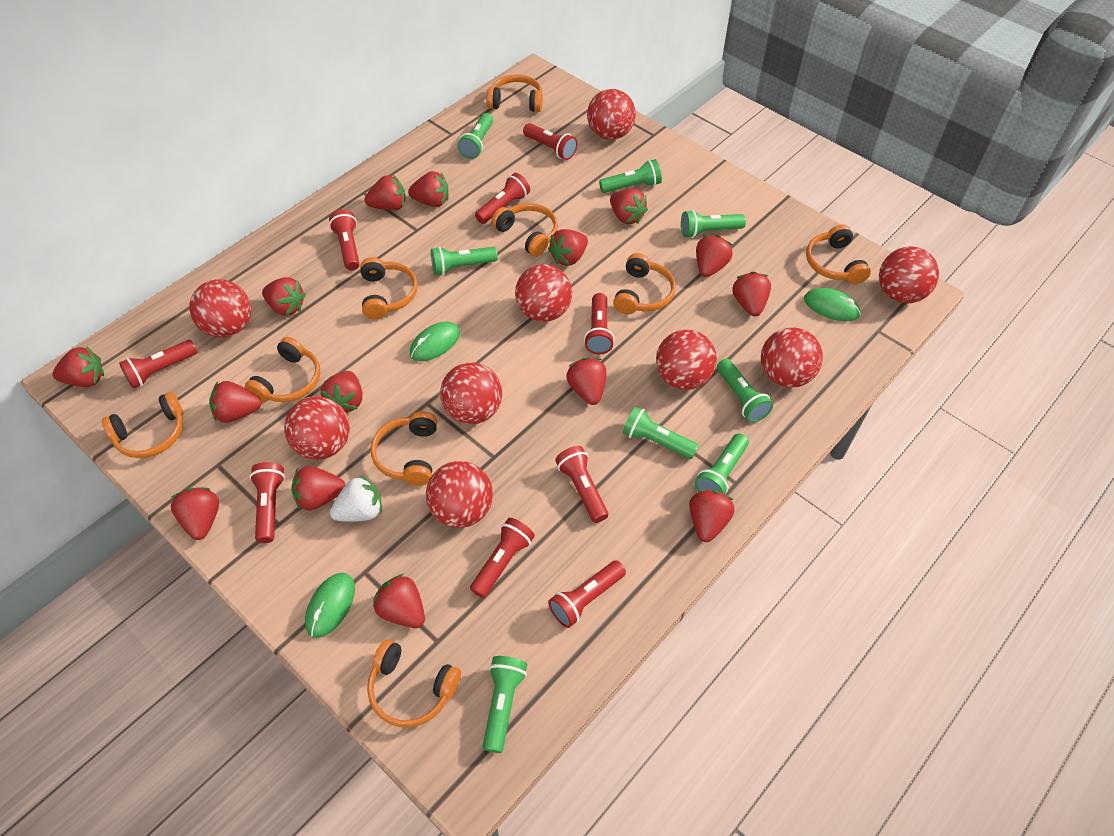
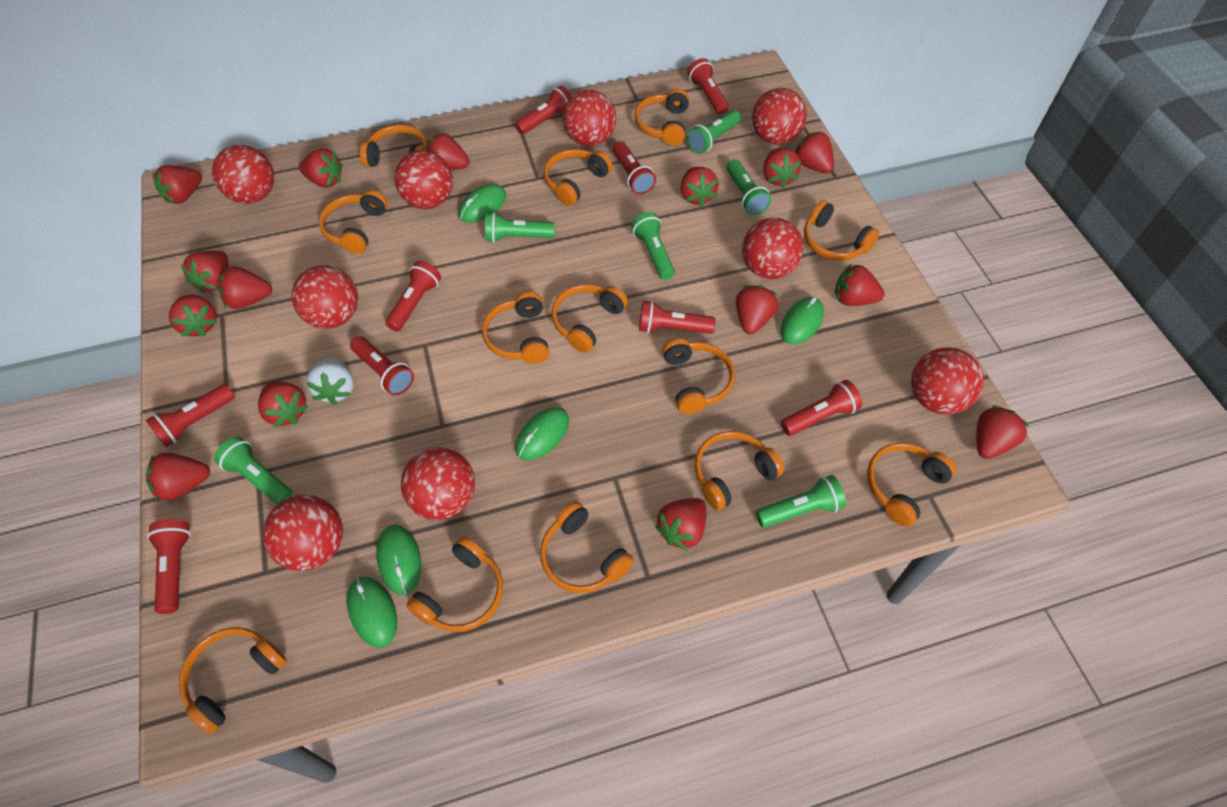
green flashlight: [431,247,498,275] [457,113,493,159] [482,656,527,753] [599,159,662,193] [622,406,699,459] [681,210,746,238] [695,434,749,494] [717,359,773,422] = 8 -> [214,437,293,505] [485,212,555,243] [631,212,675,280] [687,110,741,154] [726,159,771,215] [756,475,846,528] = 6
green mouse: [305,573,355,638] [410,322,460,361] [804,288,861,321] = 3 -> [347,576,397,648] [376,524,421,595] [459,184,506,223] [515,407,569,461] [780,297,824,344] = 5
orange headphones: [102,392,183,458] [245,337,321,402] [360,257,418,319] [367,640,461,727] [371,411,437,486] [487,74,543,112] [491,203,558,257] [613,253,676,314] [806,224,871,284] = 9 -> [179,627,287,734] [319,190,388,254] [360,125,427,167] [406,536,503,632] [482,291,549,364] [540,502,634,593] [544,149,613,206] [552,284,628,353] [635,89,689,146] [662,338,735,414] [695,431,784,510] [804,200,879,261] [867,443,956,527] = 13

